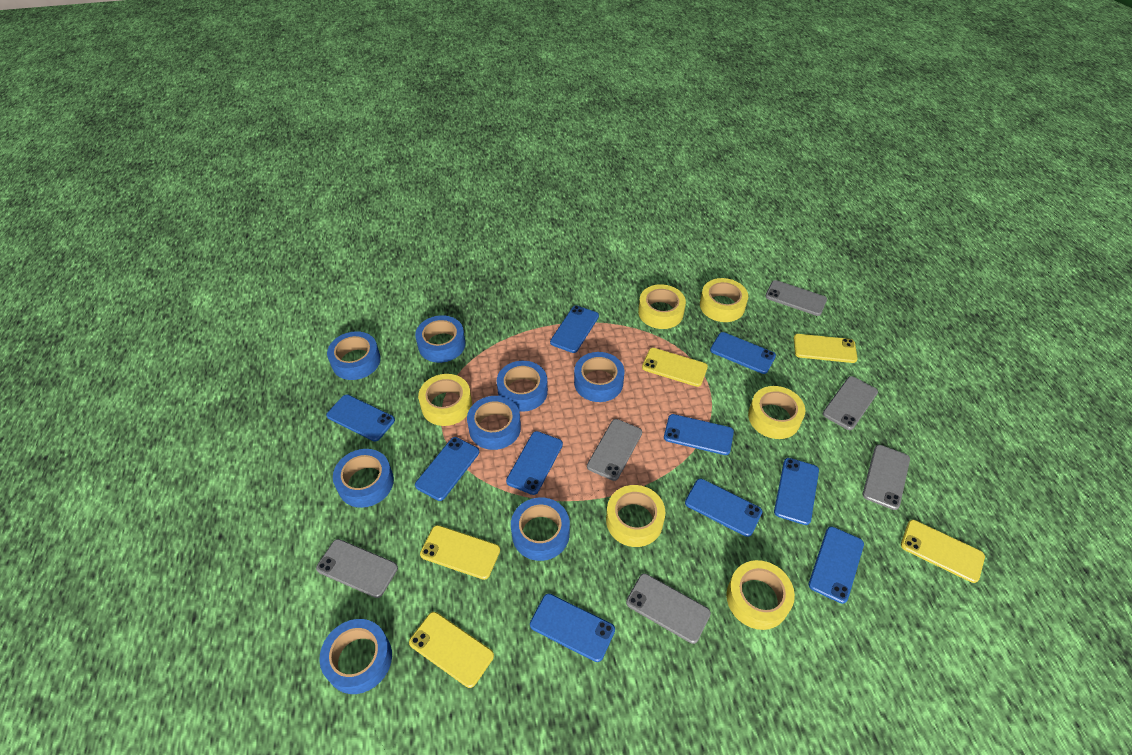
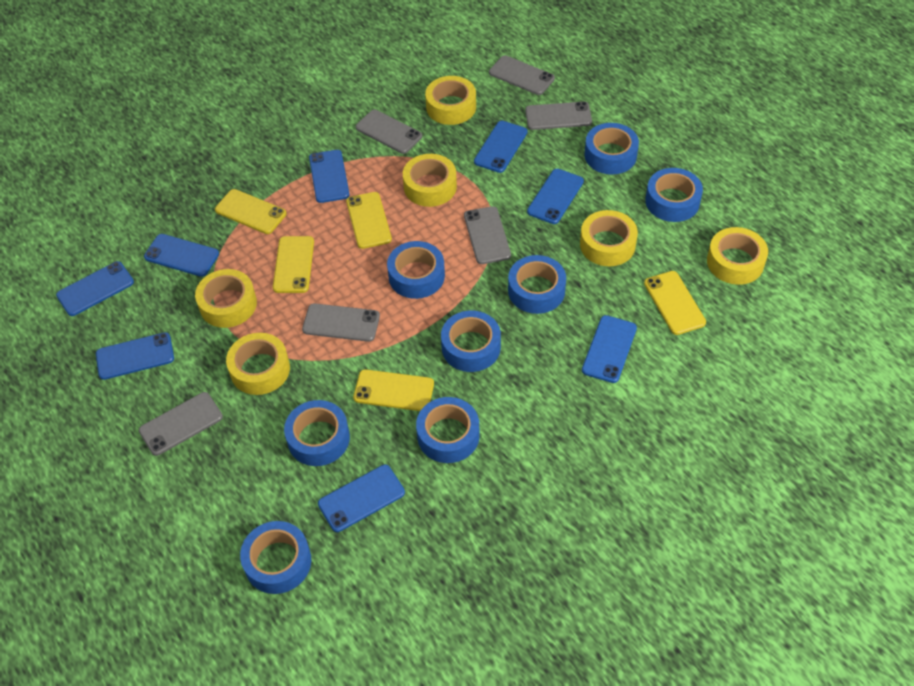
blue phone: [326,394,395,442] [415,437,479,501] [506,431,563,495] [530,594,615,662] [550,305,599,353] [664,414,734,455] [685,479,763,537] [710,332,776,374] [774,458,819,525] [808,526,864,604] = 10 -> [56,261,134,316] [96,332,174,380] [144,234,219,277] [309,150,350,203] [318,465,405,532] [474,121,528,173] [527,169,584,224] [582,315,637,383] = 8

